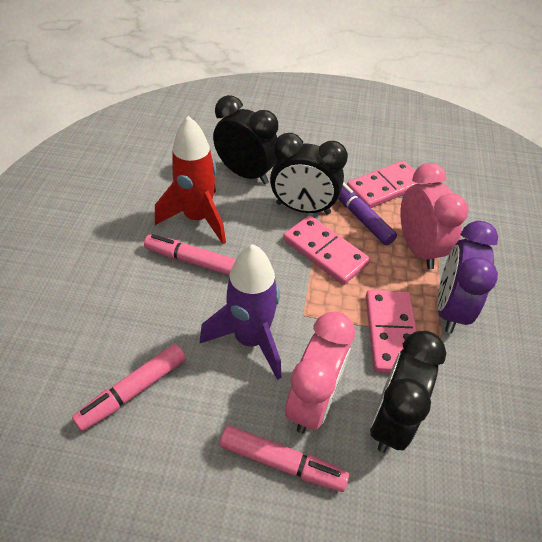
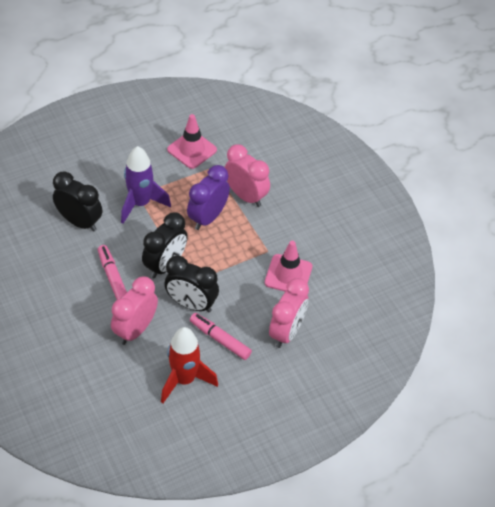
pink clock: [285,312,355,434] [400,163,469,269] = 2 -> [111,277,158,345] [225,144,270,207] [269,278,309,348] = 3
pink domino: [283,215,370,285] [347,160,419,208] [366,290,417,373] = 3 -> none = 0
pink marker: [72,344,186,431] [144,234,236,275] [220,425,349,492] = 3 -> [98,245,127,300] [190,313,252,360] = 2
pink traffic cone: none = 0 -> [167,114,217,169] [265,241,312,292] = 2
purple marker: [338,182,397,245] = 1 -> none = 0

